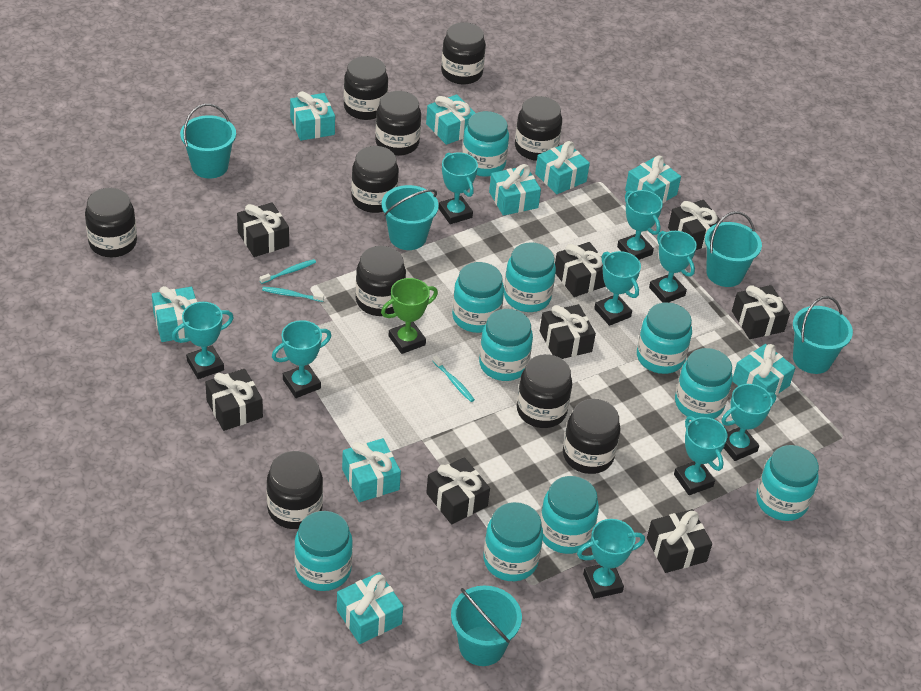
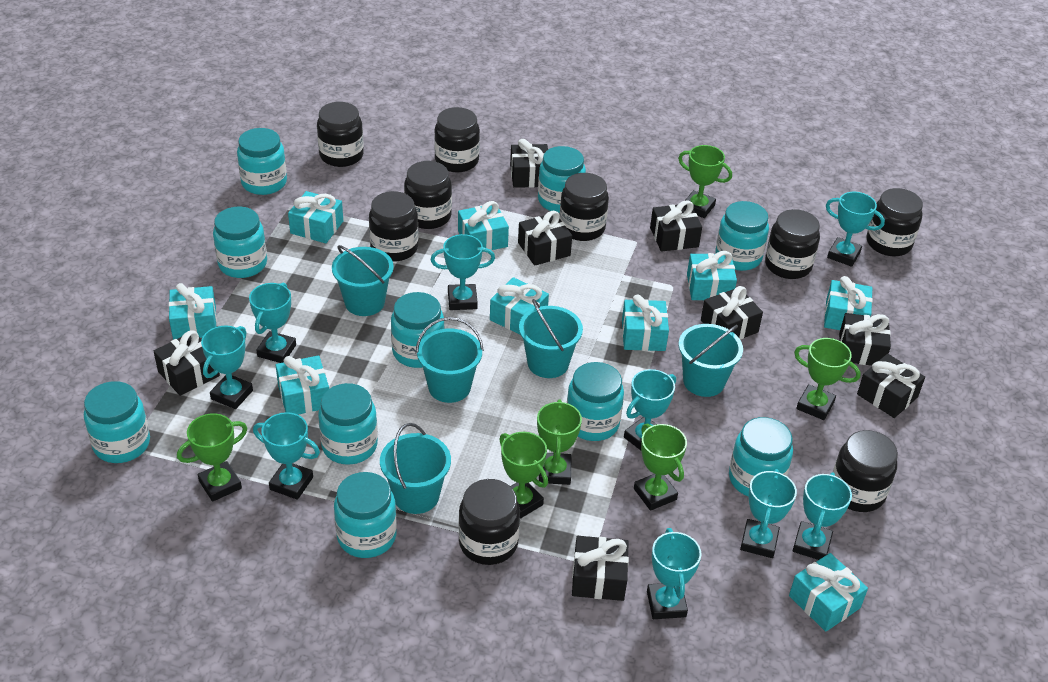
black jar: [85,188,137,257] [267,451,323,529] [344,56,388,120] [351,146,399,213] [355,246,406,316] [375,91,421,156] [441,22,486,85] [515,96,562,161] [517,354,572,428] [563,399,620,474] = 10 -> [317,102,364,167] [369,191,418,261] [404,161,452,229] [434,107,480,172] [458,479,520,565] [560,173,609,241] [765,209,820,279] [833,430,898,512] [867,188,923,256] = 9
green trophy: [381,278,438,354] = 1 -> [177,413,247,502] [499,432,548,519] [537,400,582,485] [634,423,687,511] [678,145,732,218] [794,338,861,420] = 6
turquoise toothbrush: [260,259,316,284] [262,287,324,302] [433,355,475,402] = 3 -> none = 0

